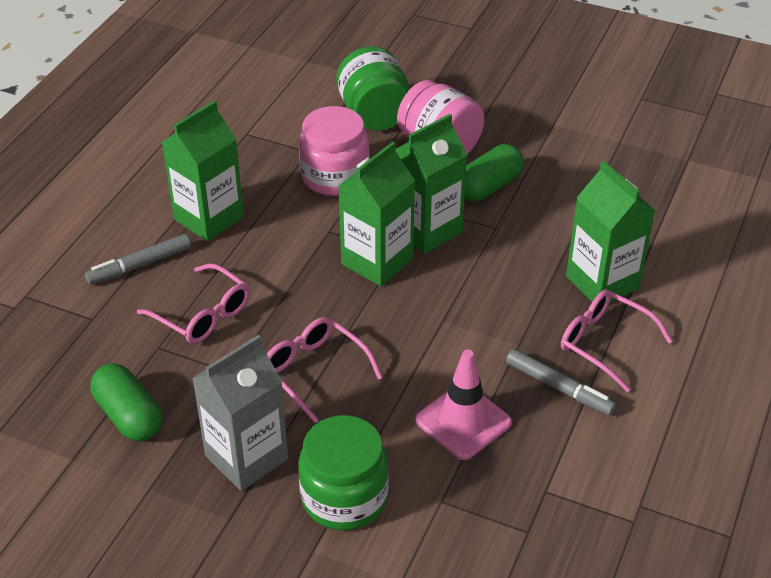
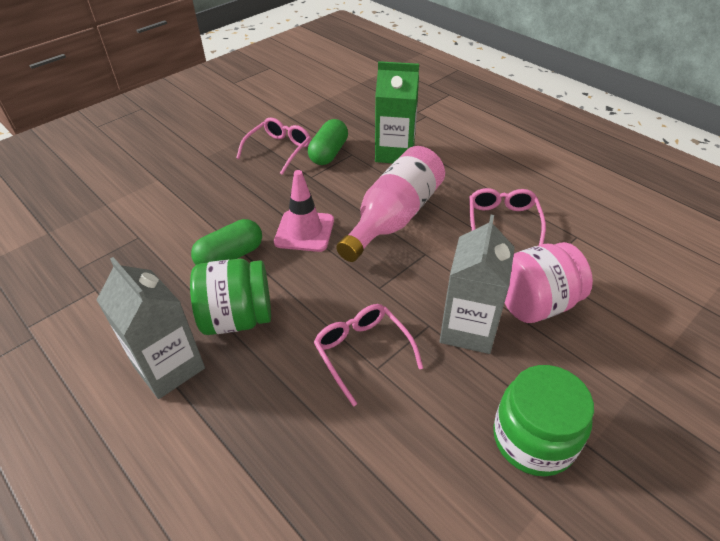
green carton: [162,100,244,242] [338,142,415,286] [395,114,467,254] [566,161,655,303] = 4 -> [375,61,419,163] = 1
grey carton: [192,335,288,491] = 1 -> [97,257,205,399] [440,215,515,354] = 2
grey marker: [85,234,191,285] [506,349,616,415] = 2 -> none = 0
pink bottle: none = 0 -> [336,146,445,262] = 1
pink jar: [299,106,370,196] [397,80,484,154] = 2 -> [504,242,593,323] = 1

